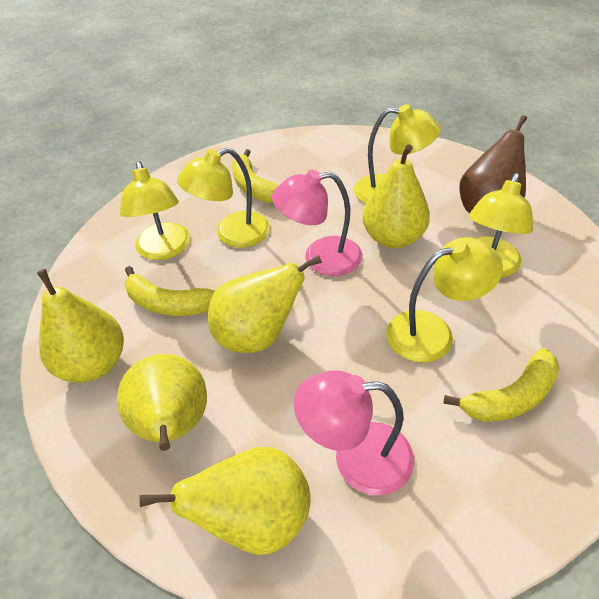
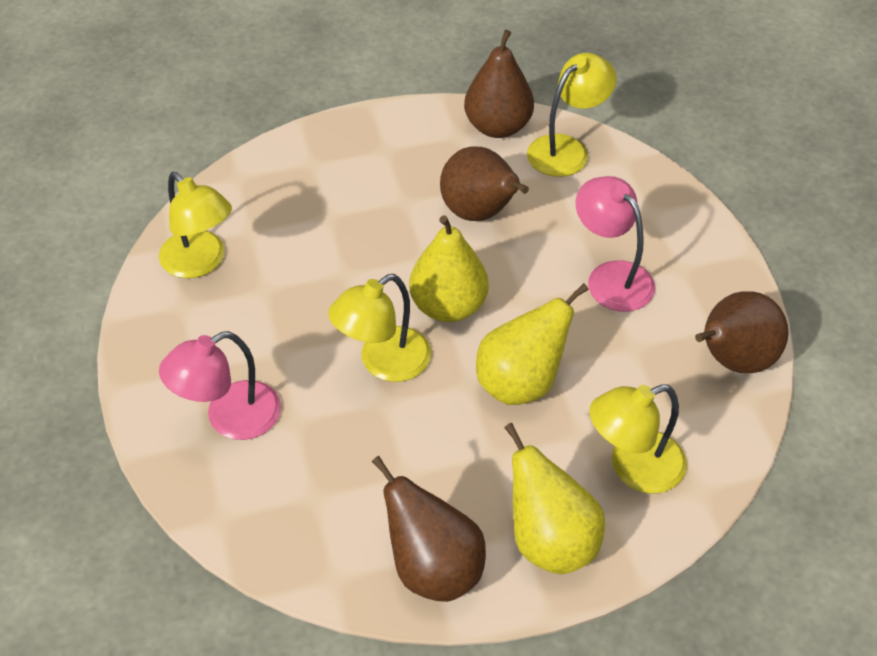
brown pear: [459,115,527,213] = 1 -> [372,456,486,602] [440,147,529,221] [464,30,534,138] [695,291,788,373] = 4
yellow banana: [124,266,215,316] [232,149,279,203] [443,348,560,422] = 3 -> none = 0
yellow lamp: [120,161,190,260] [177,147,270,248] [354,104,441,204] [386,237,503,363] [469,173,533,278] = 5 -> [159,172,232,278] [328,274,431,382] [527,53,617,177] [590,384,687,493] = 4
yellow pear: [37,269,124,383] [117,354,207,451] [139,447,311,555] [208,255,322,353] [362,145,430,248] = 5 -> [409,215,489,322] [476,283,589,405] [504,423,605,574] = 3

